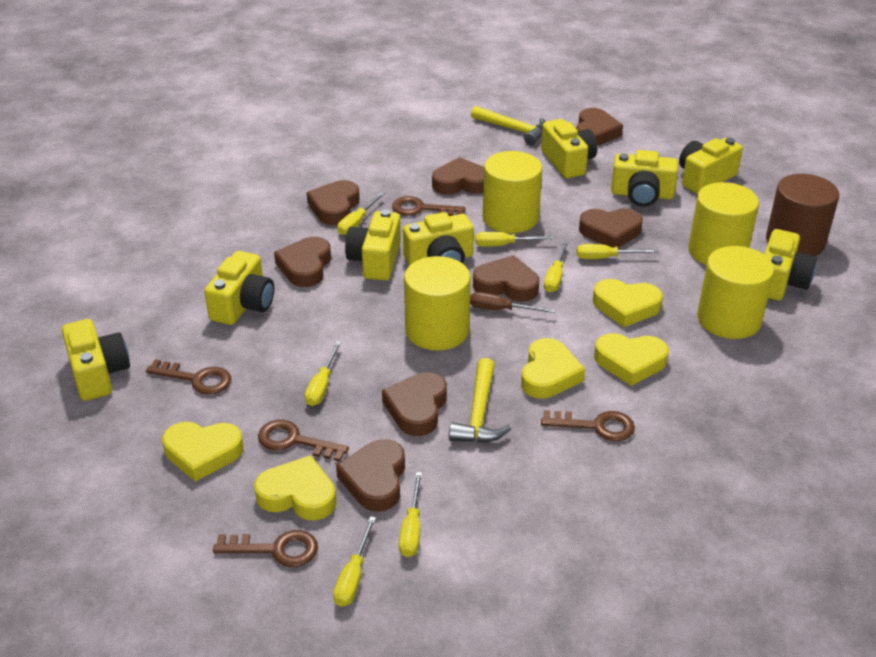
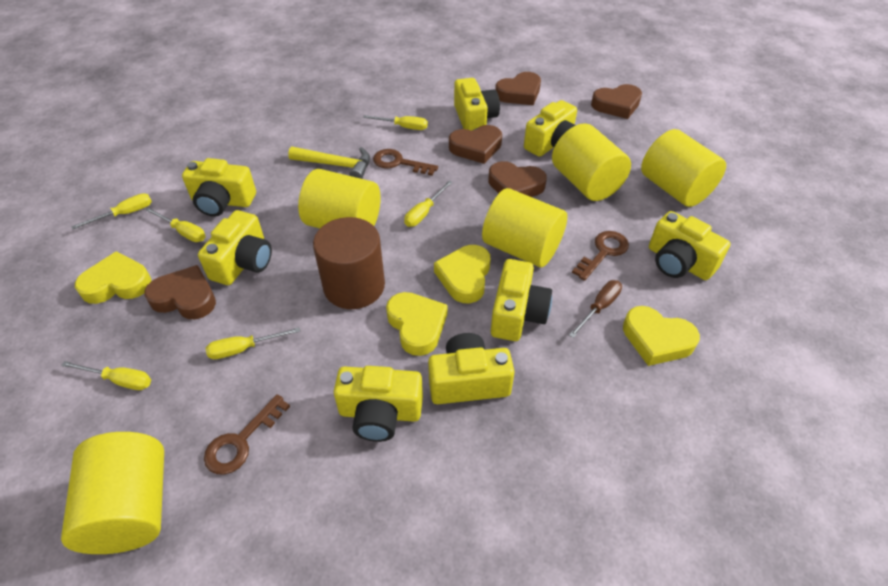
brown heart: [274,237,331,287] [307,180,360,225] [336,439,405,512] [382,372,447,436] [432,157,484,195] [473,255,539,302] [576,108,623,146] [579,208,643,248] = 8 -> [144,265,216,319] [449,125,502,164] [488,161,547,197] [495,72,541,105] [591,84,642,119] = 5
brown key: [146,359,231,395] [213,530,318,567] [258,420,349,462] [392,196,466,216] [541,410,635,441] = 5 -> [204,394,290,475] [373,149,438,176] [572,231,629,281] = 3
yellow cylinder: [404,256,471,350] [483,151,542,233] [688,182,759,265] [697,246,774,339] = 4 -> [61,432,164,554] [298,169,381,229] [482,188,567,267] [552,123,631,201] [641,129,726,207] = 5
yellow hammer: [449,358,511,443] [471,106,546,145] = 2 -> [288,147,370,179] = 1
yellow heart: [162,422,243,482] [254,455,336,520] [521,338,585,399] [593,279,663,327] [594,333,669,386] = 5 -> [75,251,152,304] [386,292,448,356] [434,245,491,303] [623,306,700,366] = 4
yellow screwdriver: [305,341,342,406] [333,516,376,607] [337,193,384,235] [399,472,422,557] [475,232,555,247] [544,241,569,292] [577,244,659,259] = 7 -> [61,361,151,390] [71,193,152,229] [146,208,206,242] [206,327,300,359] [363,115,428,130] [404,181,453,227] = 6

